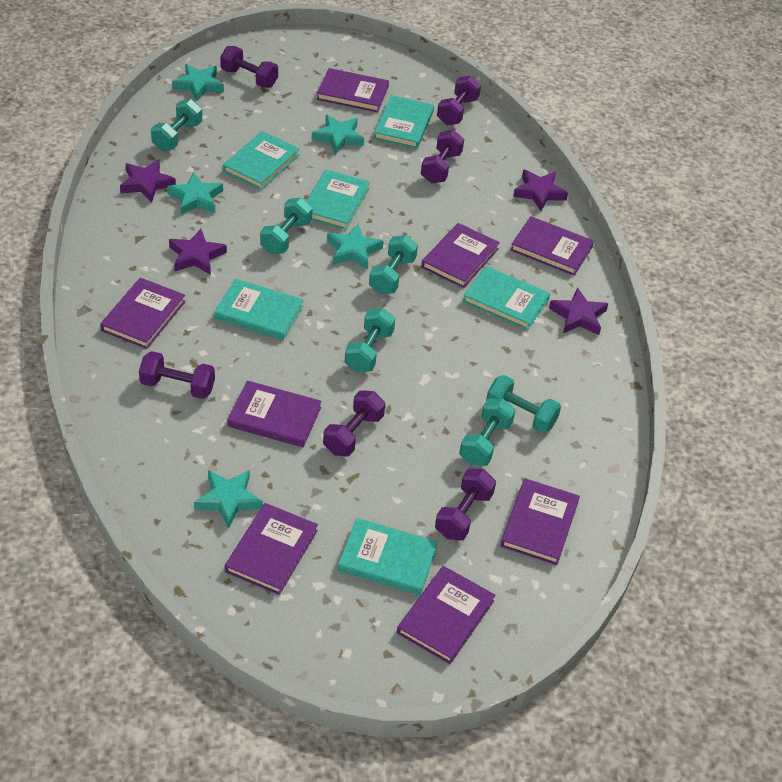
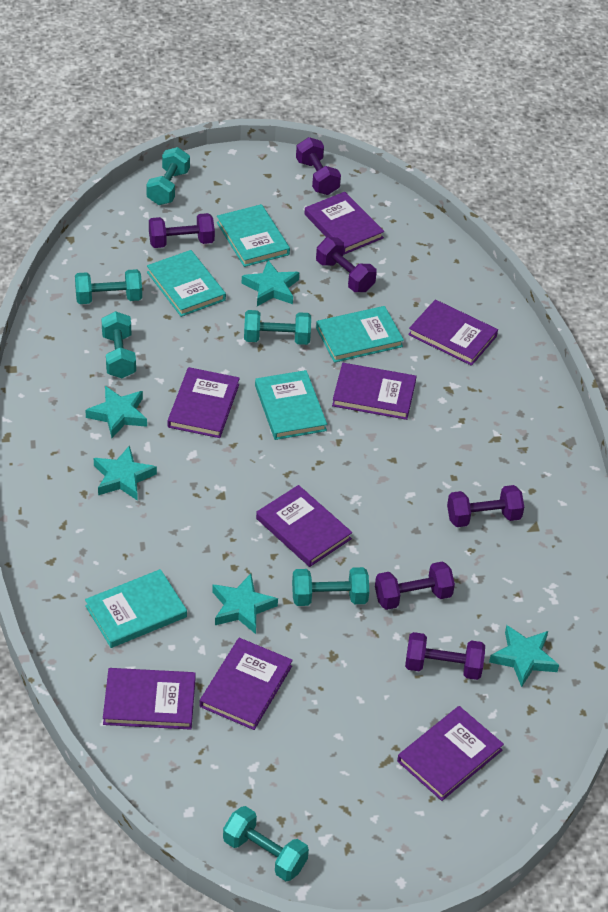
purple star: [120,160,176,203] [169,229,227,275] [513,170,568,211] [549,287,608,335] = 4 -> none = 0
turquoise book: [214,279,303,340] [223,131,300,190] [306,169,370,230] [338,518,438,595] [374,95,434,149] [463,266,550,330] = 6 -> [85,569,187,648] [147,250,226,317] [217,204,290,267] [255,370,327,440] [316,306,404,363] = 5

